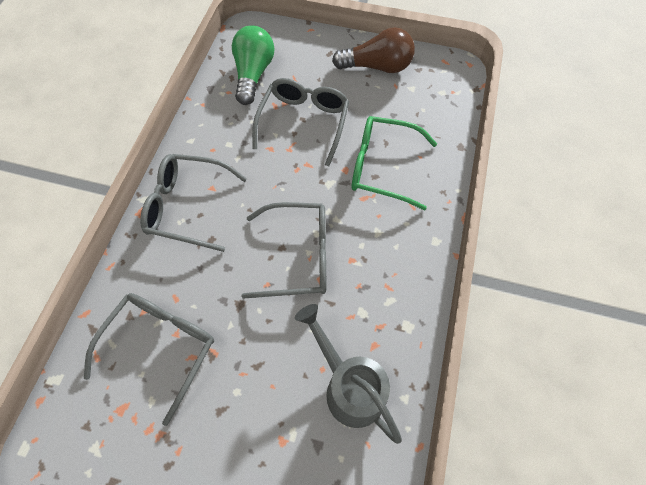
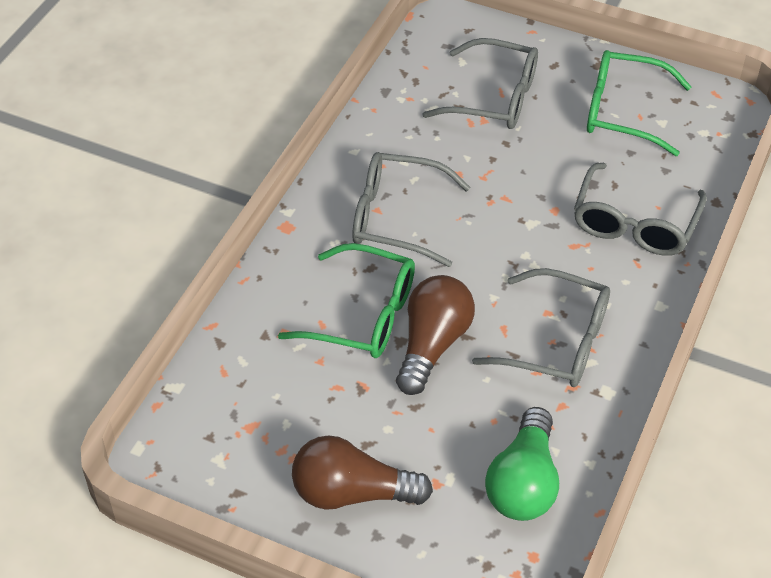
brown light bulb: [332,27,415,73] = 1 -> [292,435,433,510] [396,275,475,395] = 2
green glasses: [351,116,437,210] = 1 -> [278,243,415,358] [587,50,692,156] = 2
grey watering can: [295,304,402,444] = 1 -> none = 0

